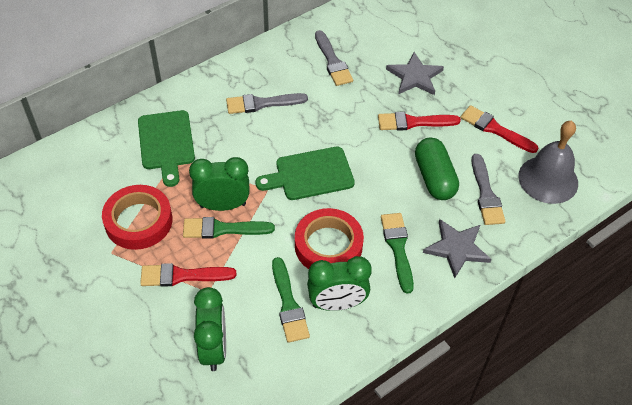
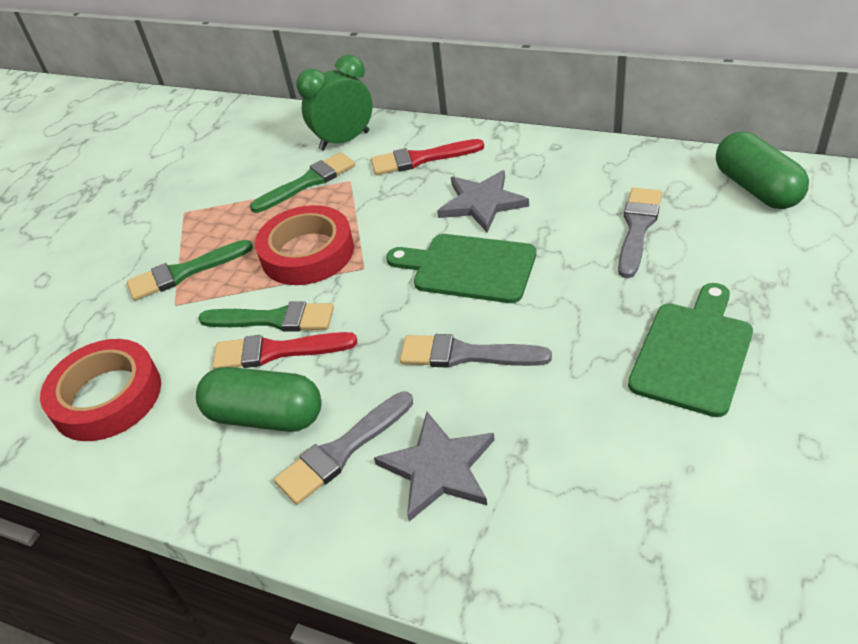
green capsule: [415,138,459,200] = 1 -> [196,367,322,432] [716,132,809,209] = 2
green clock: [189,157,250,211] [194,287,226,371] [307,256,372,311] = 3 -> [296,55,373,151] = 1
grey bell: [518,121,578,204] = 1 -> none = 0
red brush: [140,263,236,287] [378,112,461,131] [460,105,538,153] = 3 -> [212,332,357,369] [371,139,484,175] = 2

